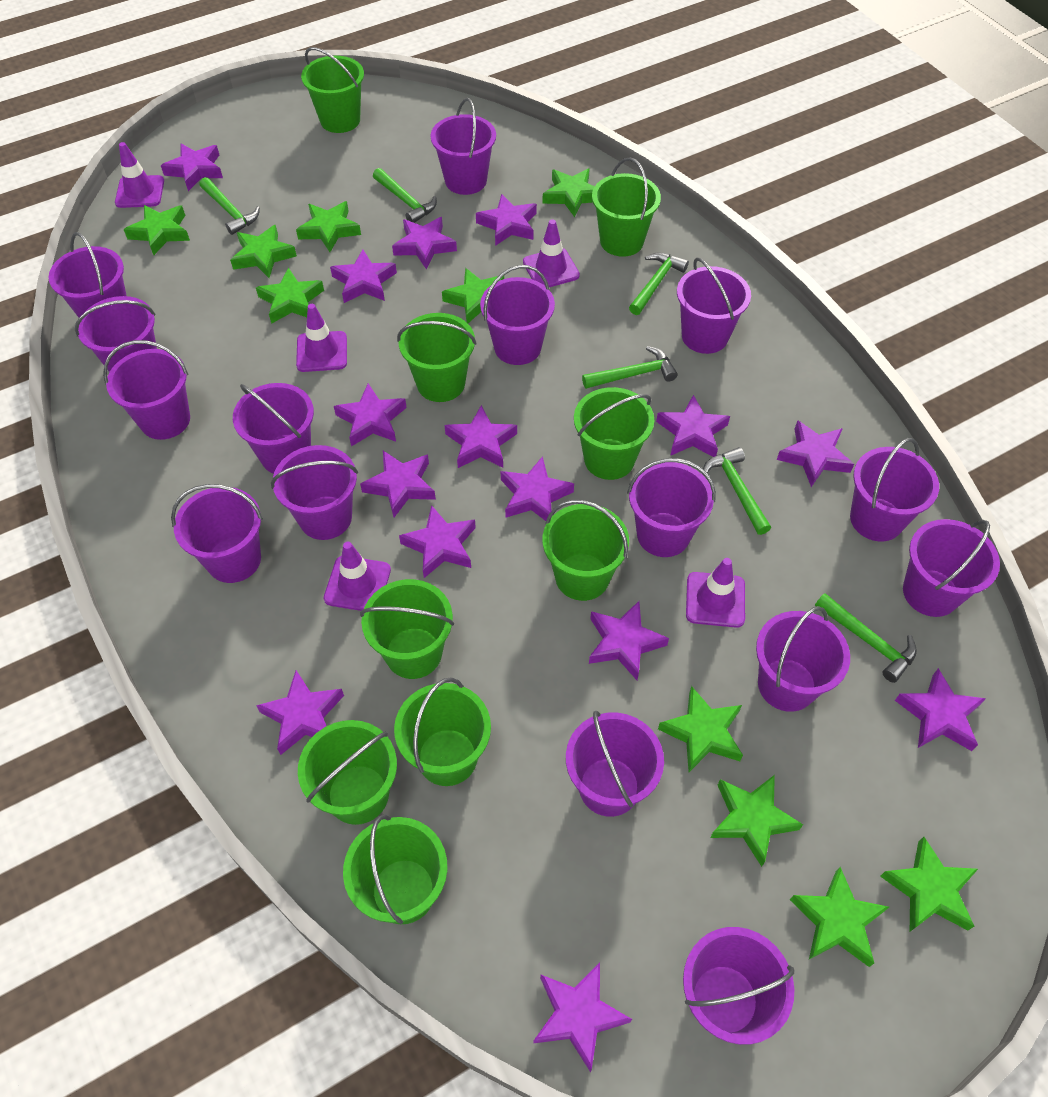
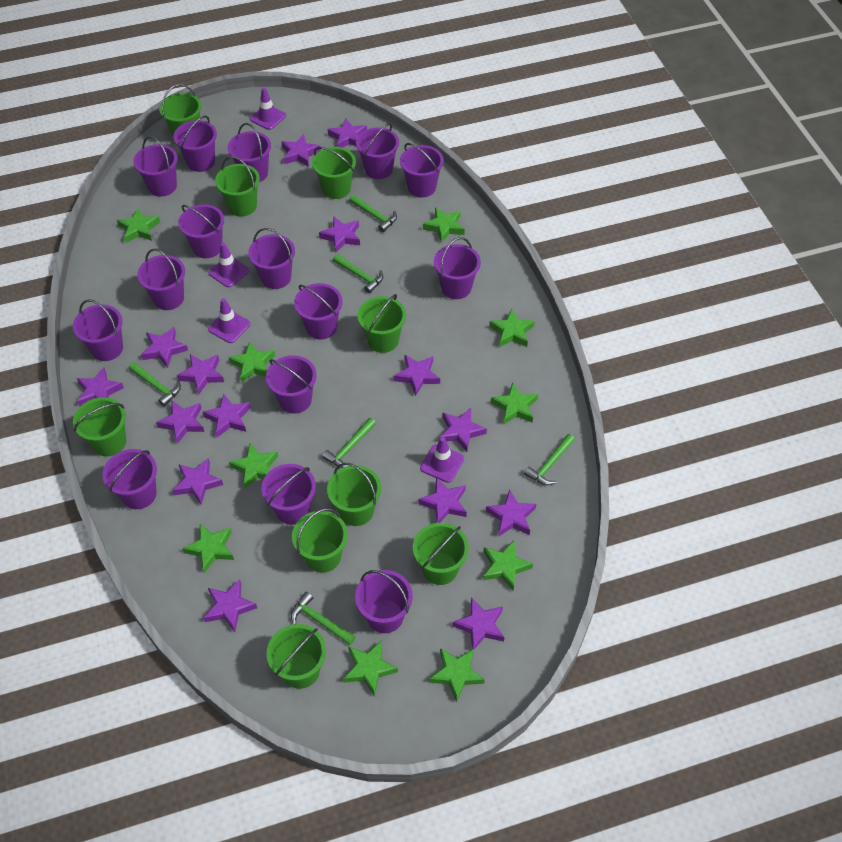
purple traffic cone: [115,142,164,208] [296,304,347,372] [324,542,391,611] [523,219,580,287] [686,558,745,628] = 5 -> [208,243,249,288] [208,298,250,343] [250,87,286,130] [420,437,464,483] = 4

